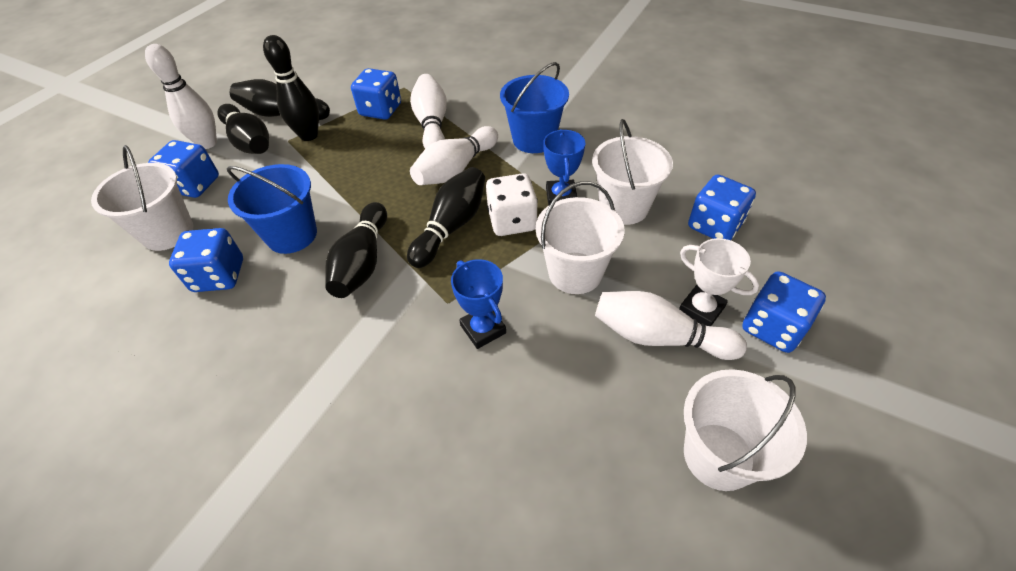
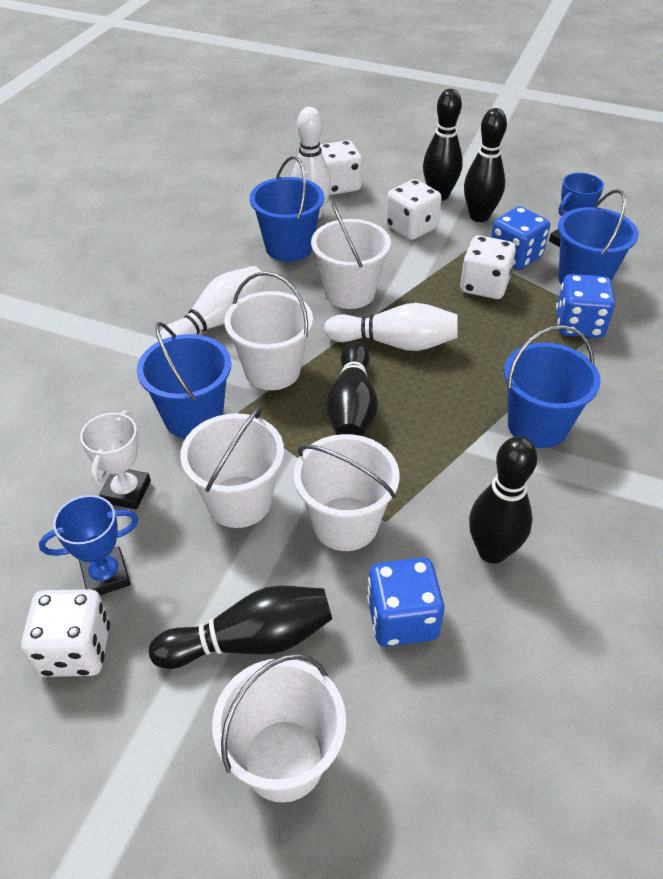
blue bucket: [227,164,317,254] [500,62,569,153] = 2 -> [137,322,231,438] [250,156,324,262] [504,325,601,448] [558,189,639,285] = 4
blue dice: [148,140,219,198] [169,228,243,292] [351,68,401,120] [688,174,756,240] [742,271,826,353] = 5 -> [367,557,445,647] [491,206,550,270] [556,274,615,338] = 3
white bowling pin: [145,44,217,149] [410,74,447,149] [410,126,498,185] [595,291,747,360] = 4 -> [157,266,266,342] [291,107,331,219] [324,303,458,351] = 3
white bucket: [91,145,193,251] [536,181,625,294] [592,119,673,225] [684,369,807,491] = 4 -> [180,406,284,528] [212,653,346,803] [224,272,313,390] [294,434,400,551] [311,202,391,309] = 5
white dice: [486,173,538,236] = 1 -> [21,589,110,677] [320,140,362,195] [386,179,442,240] [460,235,516,299] = 4

